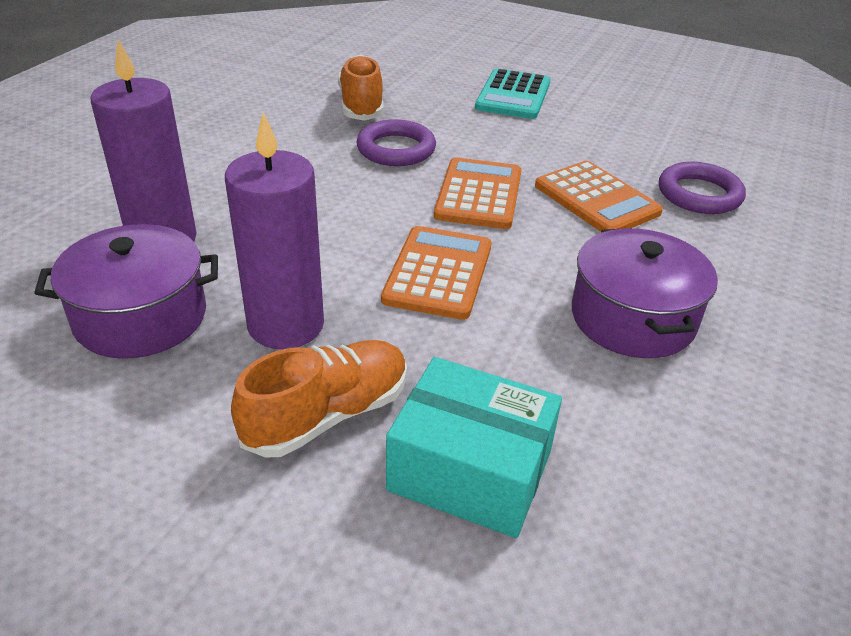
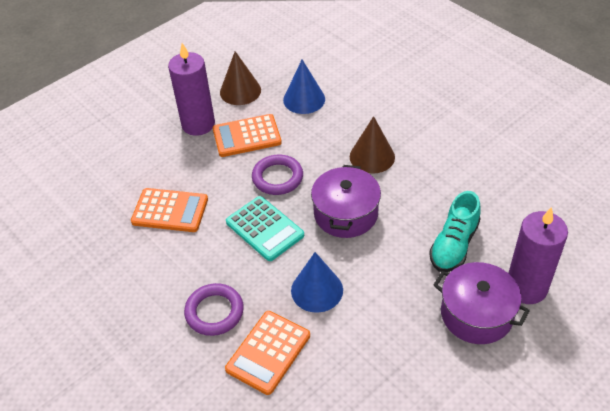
blue cone: none = 0 -> [283,60,325,114] [291,252,343,313] = 2
brown cone: none = 0 -> [220,51,261,105] [350,116,395,174] = 2
orange shoe: [231,340,407,458] [338,54,383,121] = 2 -> none = 0
turquoise box: [386,357,562,538] = 1 -> none = 0
turquoise shoe: none = 0 -> [429,191,481,272] = 1

